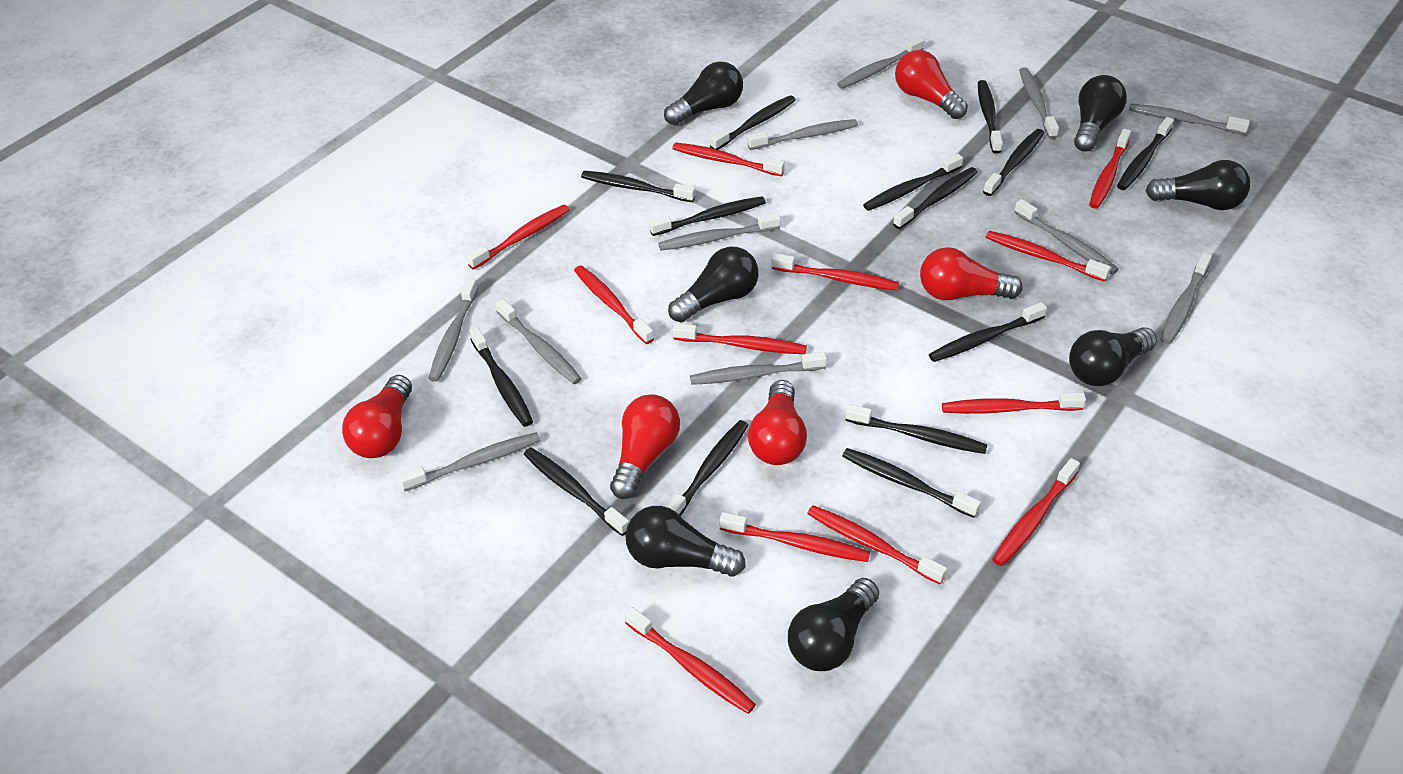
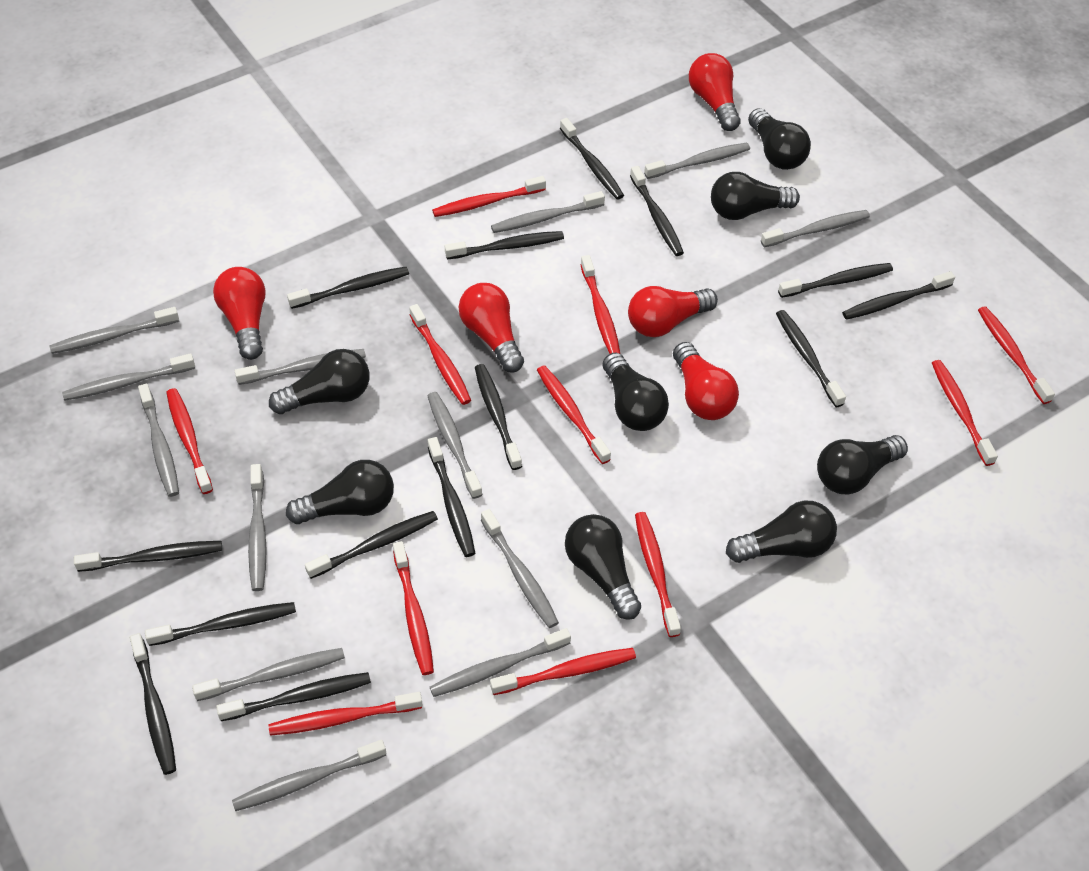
black light bulb: [625,506,746,577] [664,62,743,125] [668,247,758,322] [788,578,879,671] [1069,327,1157,386] [1074,75,1127,152] [1146,160,1250,210] = 7 -> [269,349,369,414] [286,460,394,524] [565,514,641,620] [602,352,669,431] [711,172,800,220] [726,501,837,563] [748,108,811,170] [817,435,908,494] = 8
grey toothbrush: [398,432,541,491] [428,278,478,382] [495,299,582,384] [658,213,781,250] [690,352,827,385] [747,119,858,150] [837,37,924,89] [1014,199,1119,275] [1019,67,1059,139] [1129,103,1250,135] [1160,252,1212,344] = 11 -> [49,307,179,354] [62,353,195,401] [138,384,179,497] [192,648,345,701] [232,740,386,811] [235,349,366,385] [248,464,267,591] [428,392,483,499] [430,628,571,697] [481,509,559,628] [491,191,605,233] [644,143,750,179] [761,210,870,247] = 13
red toothbrush: [466,205,570,270] [574,265,654,344] [624,607,756,714] [672,142,785,176] [673,323,807,354] [719,512,870,562] [771,253,899,290] [807,505,947,584] [942,392,1086,414] [986,231,1111,282] [992,458,1080,566] [1089,129,1131,209] = 12 -> [166,388,213,494] [269,692,423,736] [393,541,434,675] [409,304,471,405] [432,176,546,217] [490,648,636,695] [537,365,611,464] [580,255,620,354] [635,512,681,637] [932,360,998,466] [978,306,1055,404] = 11

